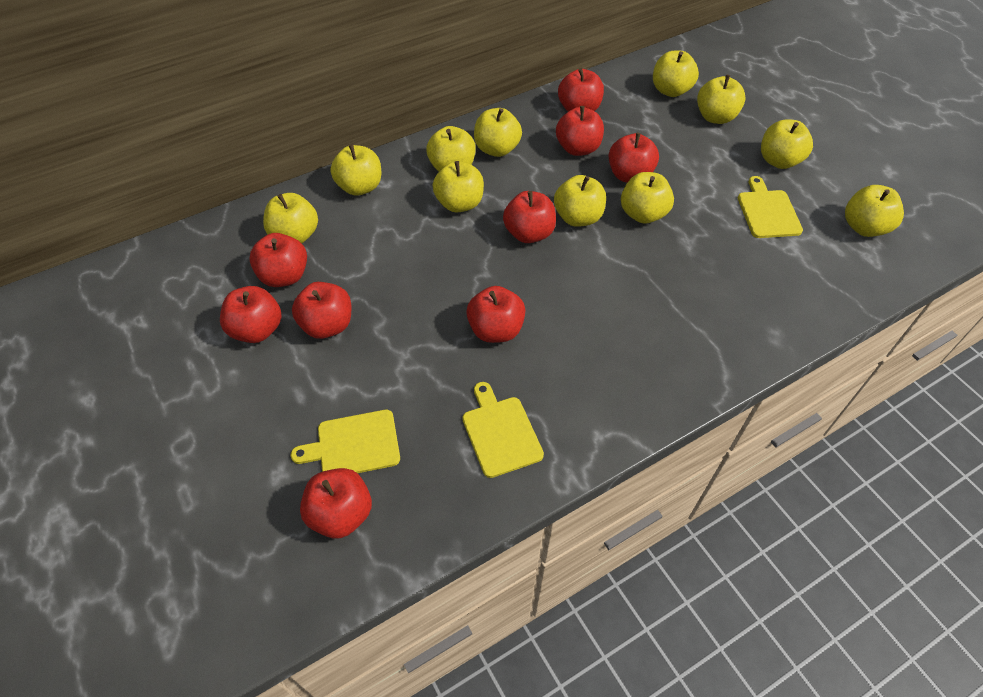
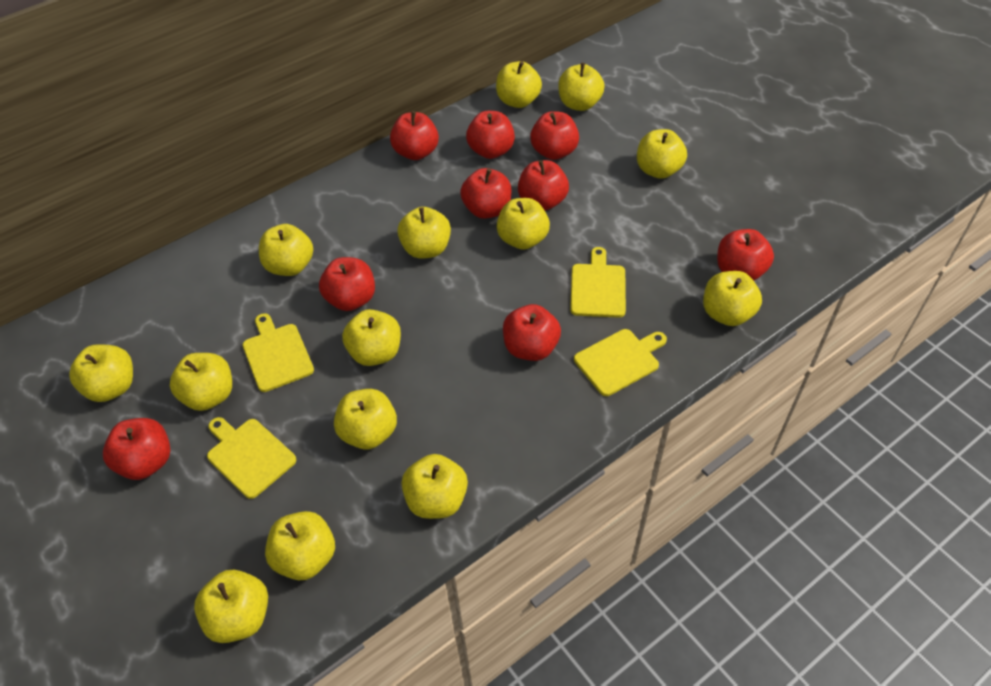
yellow apple: [263,193,318,243] [330,144,382,196] [426,126,476,172] [433,161,484,213] [474,108,522,157] [554,175,606,227] [621,172,674,224] [653,51,699,97] [697,75,746,124] [761,119,813,169] [845,185,904,237] = 11 -> [69,345,133,402] [170,353,232,411] [194,570,268,643] [259,224,313,276] [265,511,335,580] [334,389,397,449] [342,309,401,366] [397,207,451,259] [401,454,468,519] [496,61,542,108] [497,198,550,250] [558,63,605,111] [637,129,687,179] [703,271,762,326] = 14
yellow cutting board: [291,410,400,473] [462,382,544,478] [738,176,803,238] = 3 -> [207,417,296,499] [242,313,314,392] [570,247,626,318] [574,329,667,396] = 4

